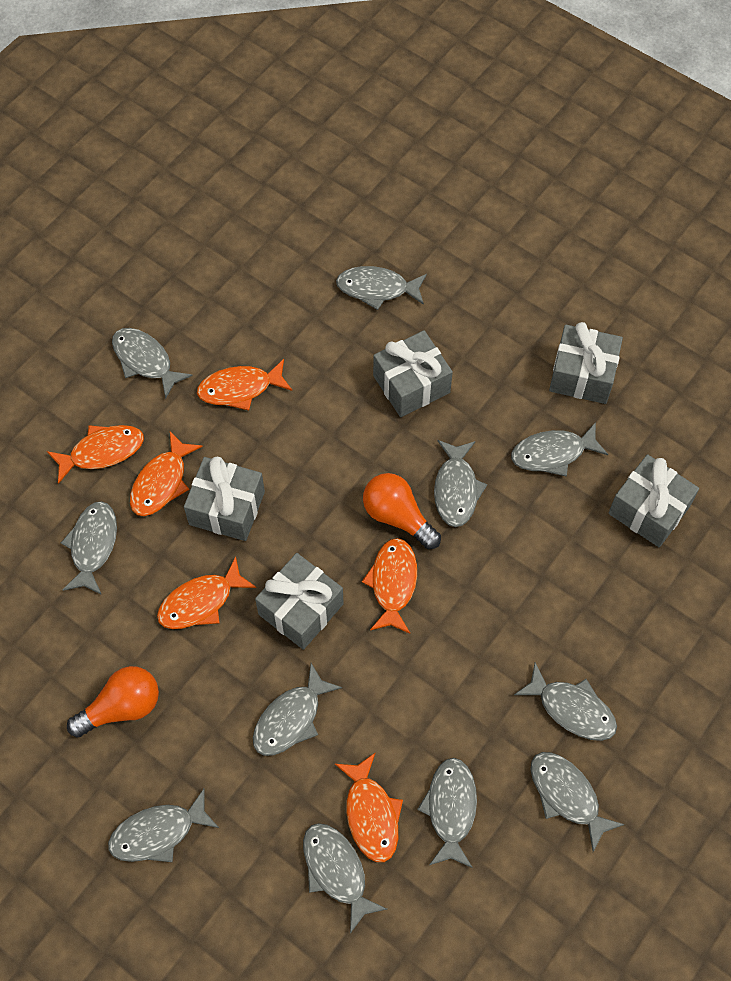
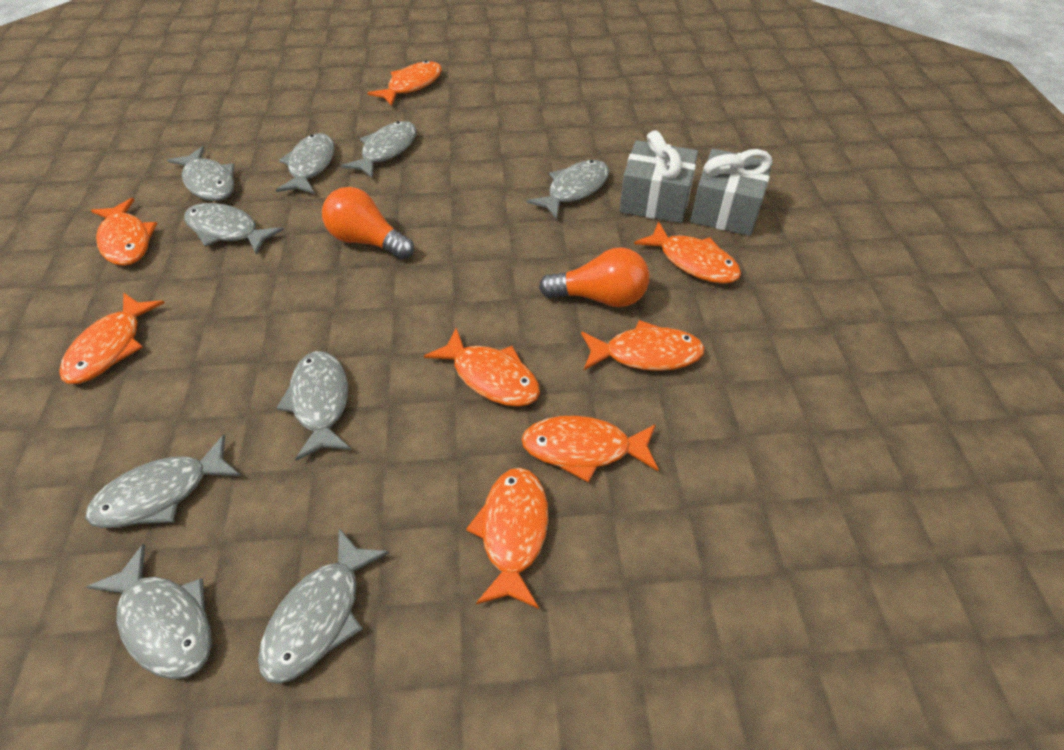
grey fish: [61,501,117,595] [108,789,219,862] [112,328,193,399] [253,663,342,756] [303,823,387,933] [336,266,427,310] [417,758,477,868] [434,440,487,527] [511,422,608,477] [514,662,617,741] [531,752,625,852] = 11 -> [86,435,241,528] [86,543,212,679] [167,146,235,201] [184,203,284,255] [258,528,389,684] [276,133,334,194] [277,351,351,461] [341,121,417,179] [526,160,609,219] = 9
grey gift: [184,457,265,541] [255,553,344,650] [373,330,453,417] [549,322,623,404] [608,454,699,547] = 5 -> [619,130,698,223] [690,149,773,236] = 2
orange fish: [47,425,144,484] [130,431,203,516] [157,556,256,629] [197,359,292,410] [335,753,403,862] [362,538,417,634] = 6 -> [59,293,165,384] [91,198,157,266] [368,61,442,106] [424,328,540,407] [466,468,548,609] [521,416,659,483] [581,320,705,371] [634,221,741,284] = 8

